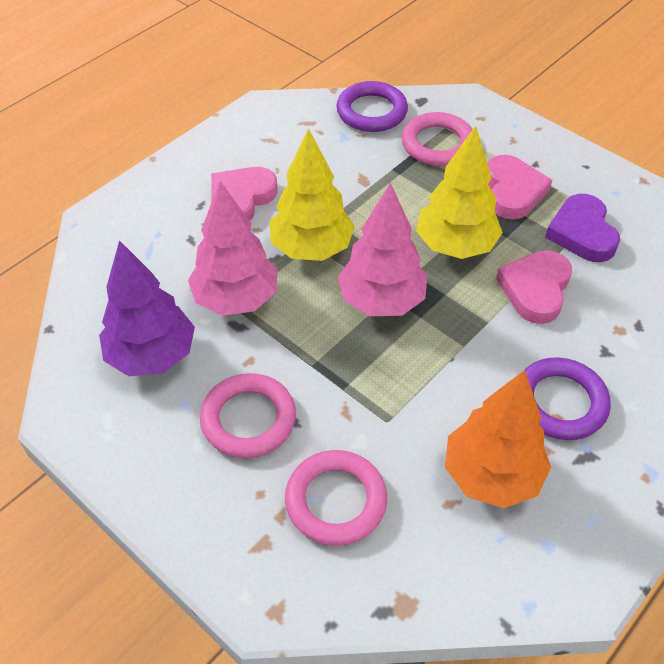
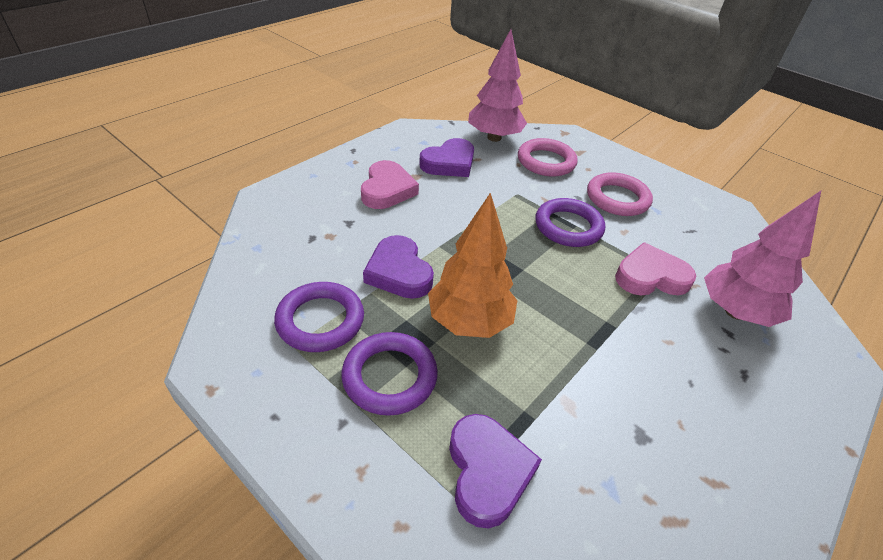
pink heart: [211,167,278,221] [487,155,552,220] [496,250,572,324] = 3 -> [361,160,419,209] [615,242,696,296] = 2
pink ring: [200,373,296,458] [285,450,387,546] [402,112,473,166] = 3 -> [518,138,578,176] [587,172,653,216] = 2
purple heart: [545,194,620,262] = 1 -> [363,235,434,299] [419,138,474,177] [449,414,542,528] = 3
purple ring: [337,81,408,132] [525,357,611,440] = 2 -> [274,282,364,352] [342,332,438,416] [536,198,605,247] = 3
purple tree: [99,240,195,376] = 1 -> none = 0
yellow tree: [270,128,355,261] [416,126,503,259] = 2 -> none = 0

